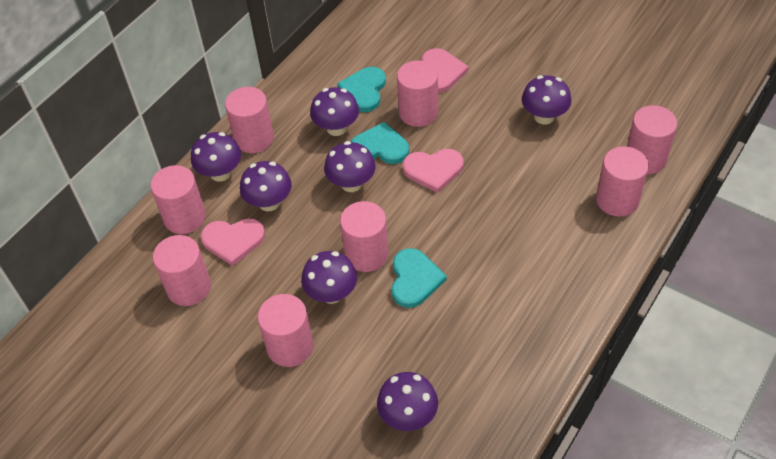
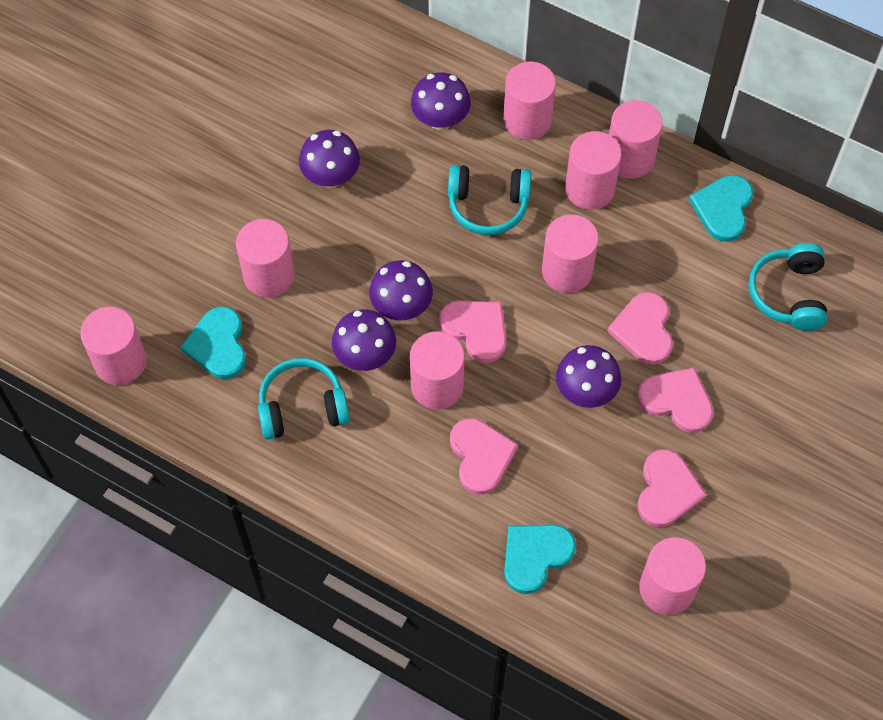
pink heart: [200,218,265,266] [403,149,464,193] [422,48,469,93] = 3 -> [439,300,506,363] [450,418,518,494] [607,292,673,365] [637,368,713,433] [637,449,707,527] = 5
purple mushroom: [191,132,241,182] [240,161,292,211] [301,251,357,304] [310,87,359,136] [324,141,376,192] [377,372,438,431] [522,75,571,124] = 7 -> [299,130,360,188] [332,310,396,371] [369,260,433,320] [411,72,471,130] [556,345,621,408] = 5
turquoise headphones: none = 0 -> [258,358,350,440] [448,165,531,235] [748,243,828,331] = 3

